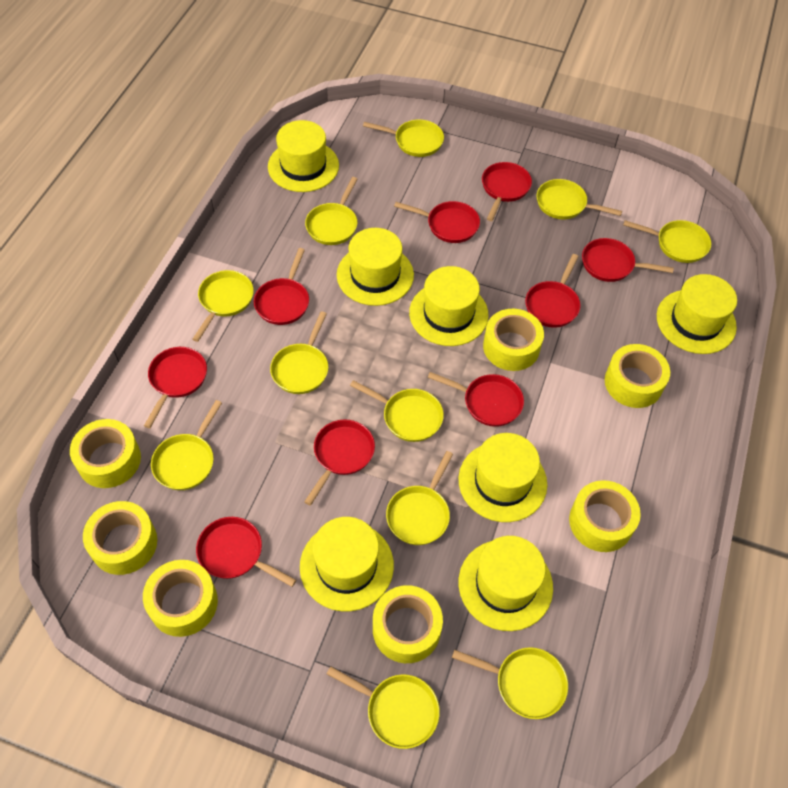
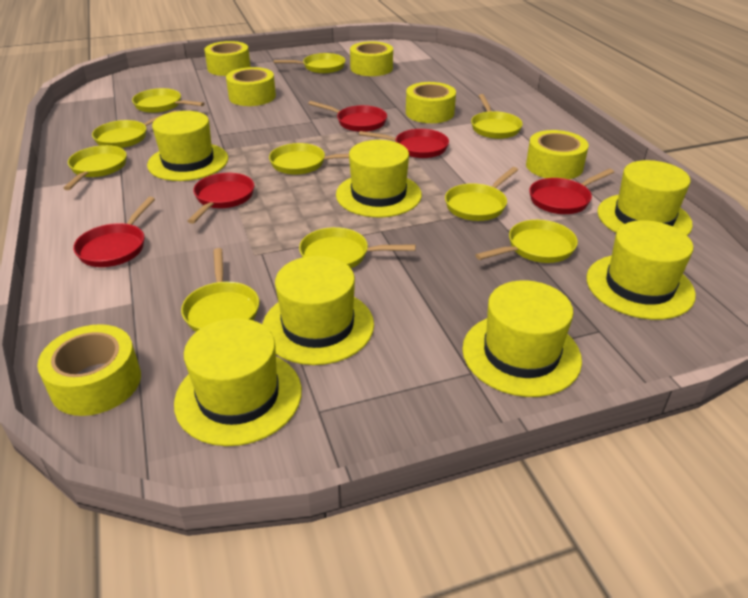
red pan: [144,347,207,428] [196,517,296,587] [254,248,309,325] [304,420,375,506] [394,201,480,243] [428,372,524,427] [482,162,532,221] [525,254,581,328] [582,238,674,282] = 9 -> [73,197,155,267] [188,173,254,224] [308,101,387,132] [359,129,449,158] [529,169,614,214] = 5
yellow pan: [151,400,222,490] [192,270,254,342] [270,311,328,394] [305,177,357,245] [327,666,440,749] [350,380,444,442] [363,119,444,157] [386,451,453,545] [452,647,568,719] [537,179,622,219] [623,220,711,263] = 11 -> [64,145,127,190] [92,110,176,148] [132,88,205,113] [181,248,259,332] [269,143,349,175] [273,53,346,74] [299,227,416,268] [445,167,518,221] [471,94,523,139] [475,220,578,263] = 10
yellow tape: [70,419,141,488] [83,501,157,575] [143,560,218,637] [373,585,443,663] [483,309,544,371] [569,480,641,552] [605,344,670,408] = 7 -> [37,324,141,416] [204,41,251,76] [226,67,276,106] [350,41,393,76] [406,82,456,123] [526,130,588,179] = 6

